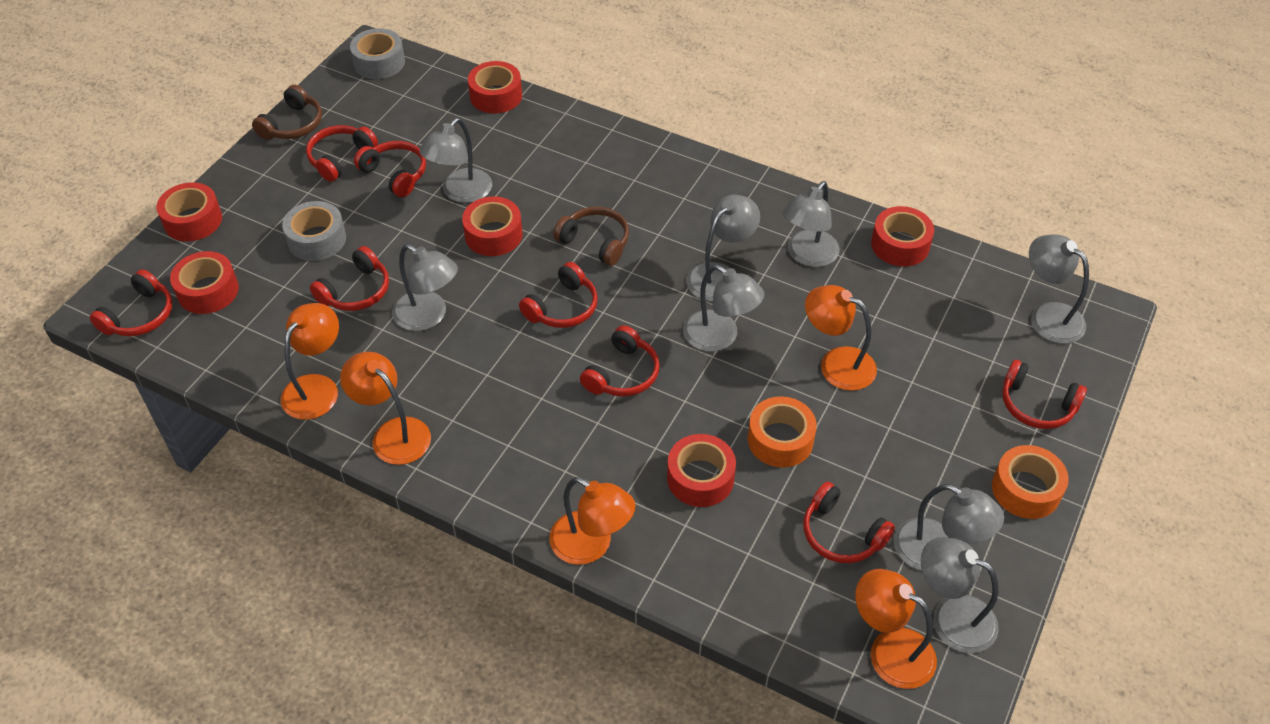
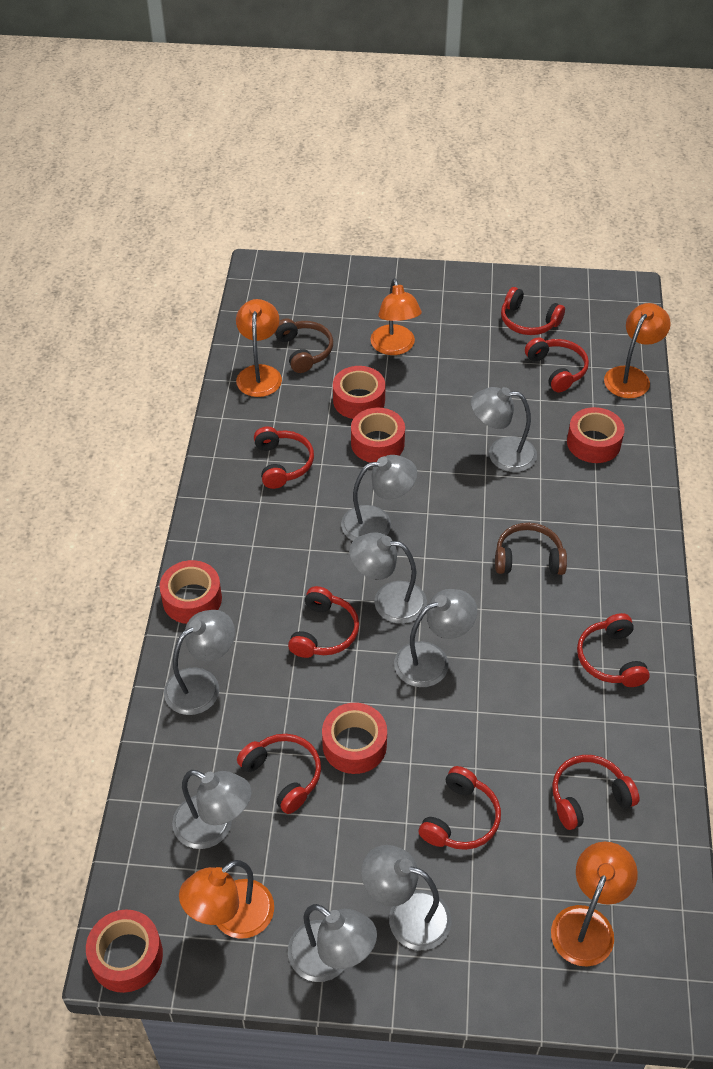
grey tape: [282,201,346,261] [350,28,405,79] = 2 -> none = 0
orange tape: [748,396,817,468] [992,445,1069,519] = 2 -> none = 0

